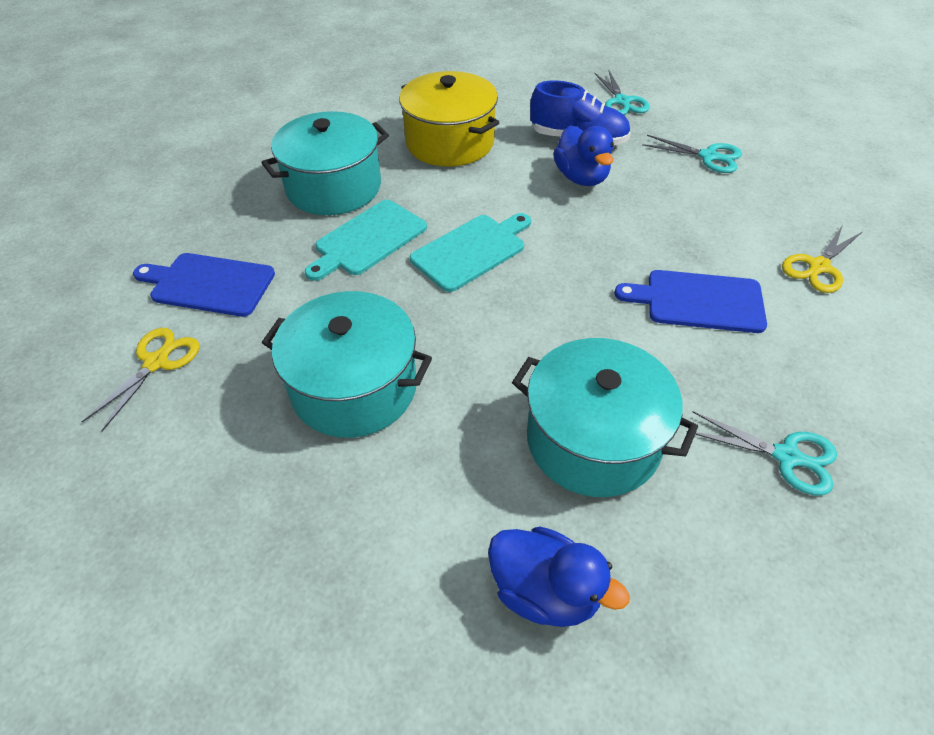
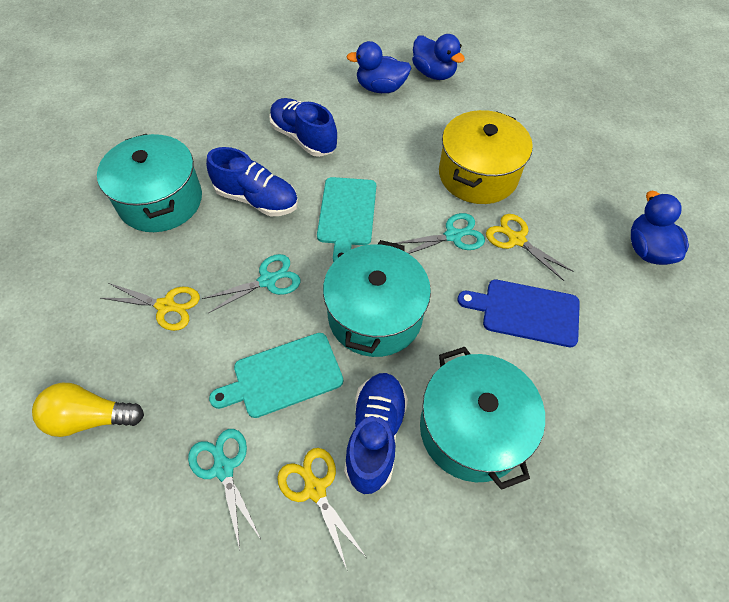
blue cutting board: [133,253,275,317] [614,270,767,333] = 2 -> [458,280,580,347] = 1
blue duck: [488,526,629,627] [553,125,614,186] = 2 -> [346,41,412,93] [412,34,465,80] [631,191,689,265] = 3
blue shoe: [530,80,631,145] = 1 -> [206,147,298,216] [269,98,337,157] [344,373,408,494] = 3
yellow light bulb: none = 0 -> [32,383,144,437] = 1
yellow scissors: [82,328,199,432] [782,225,862,293] = 2 -> [100,283,200,331] [277,448,366,569] [486,214,574,281] = 3

